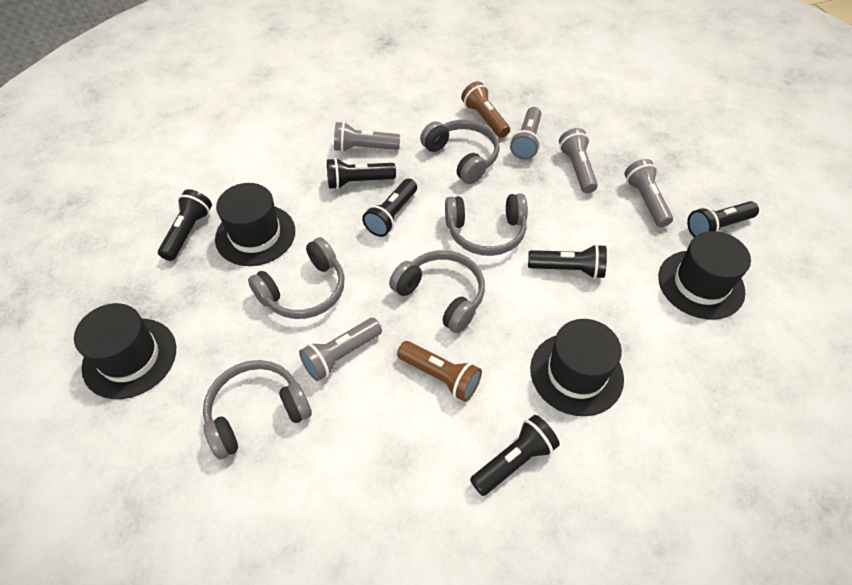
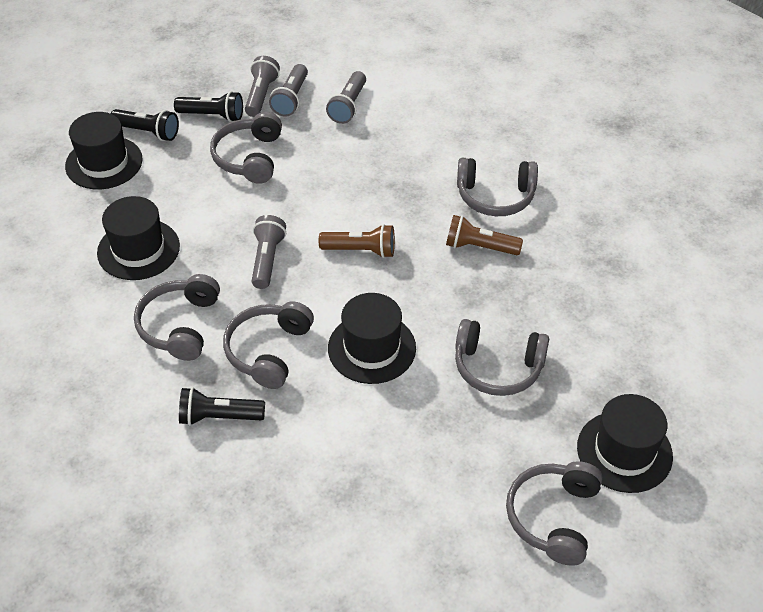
black flashlight: [158,189,212,261] [327,158,396,189] [362,179,417,237] [470,415,560,496] [528,244,607,279] [687,201,759,237] = 6 -> [111,109,179,141] [174,91,243,122] [179,387,265,426] = 3
grey flashlight: [299,318,382,381] [334,122,400,152] [510,107,541,160] [559,128,598,193] [624,159,673,227] = 5 -> [245,56,280,117] [252,215,286,289] [269,64,308,117] [326,71,366,124] = 4
grey headphones: [203,360,312,460] [248,237,345,319] [389,250,485,333] [420,120,500,184] [445,193,528,256] = 5 -> [134,274,220,361] [210,112,282,184] [223,301,314,389] [455,319,549,396] [457,158,538,216] [506,461,603,566] = 6

